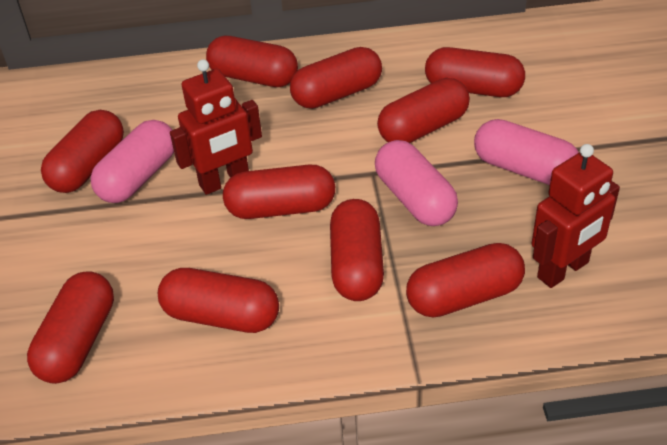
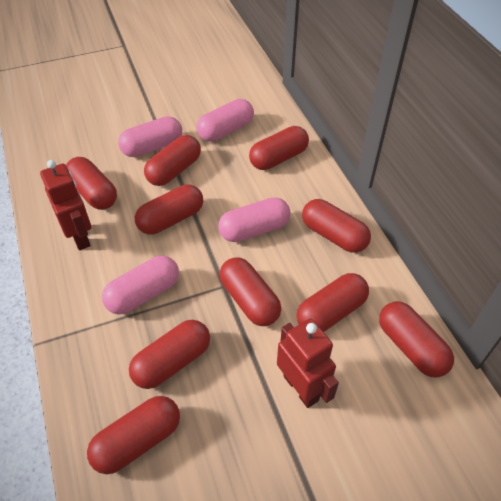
pink capsule: [90,120,174,203] [375,140,458,226] [474,119,579,185] = 3 -> [102,256,179,315] [118,116,182,157] [197,99,254,142] [218,197,290,242] = 4

